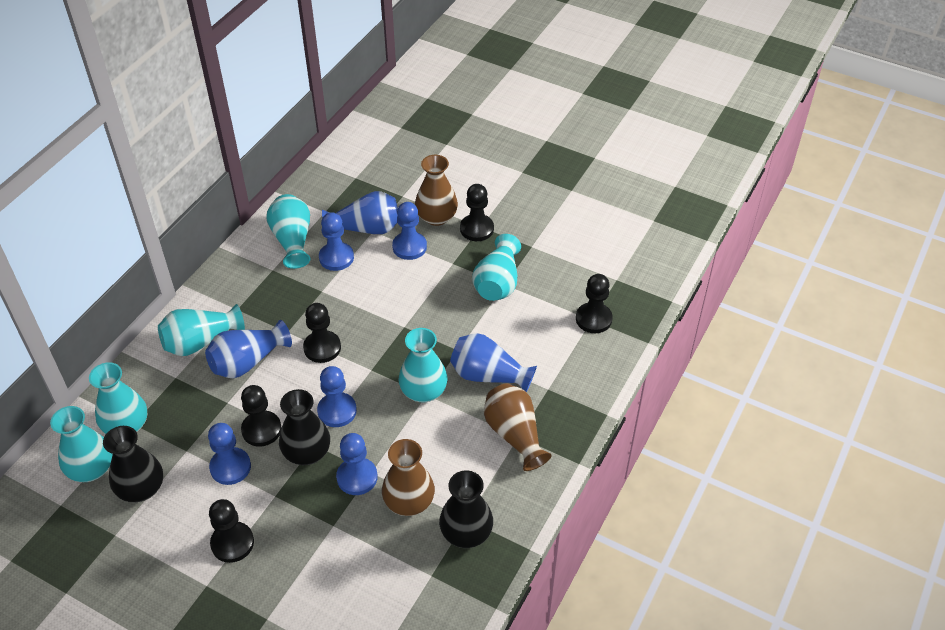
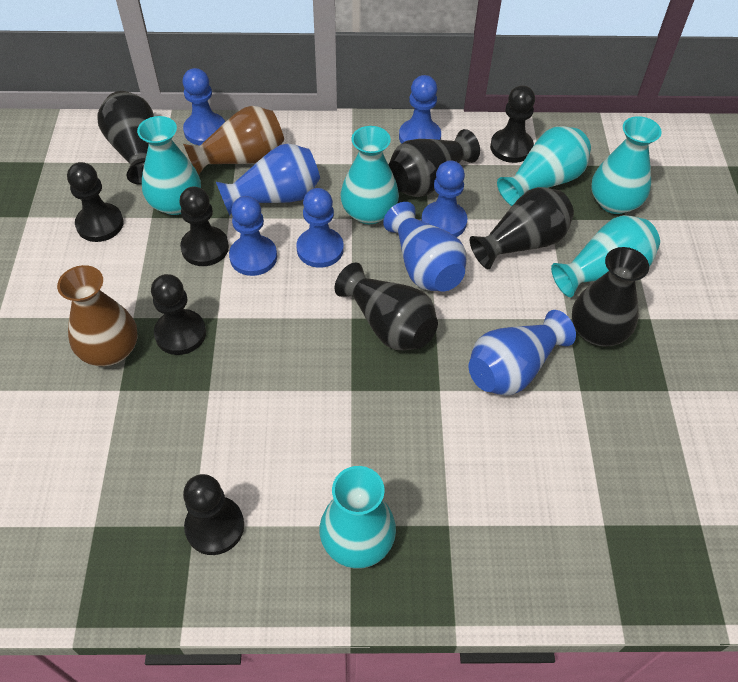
black vase: [103,426,163,502] [279,389,330,465] [439,470,493,548] = 3 -> [97,91,154,185] [334,263,438,350] [389,129,480,197] [470,187,574,269] [572,247,649,347] = 5
brown vase: [382,439,435,516] [415,155,458,226] [484,383,552,471] = 3 -> [57,265,138,366] [183,106,284,175] = 2

